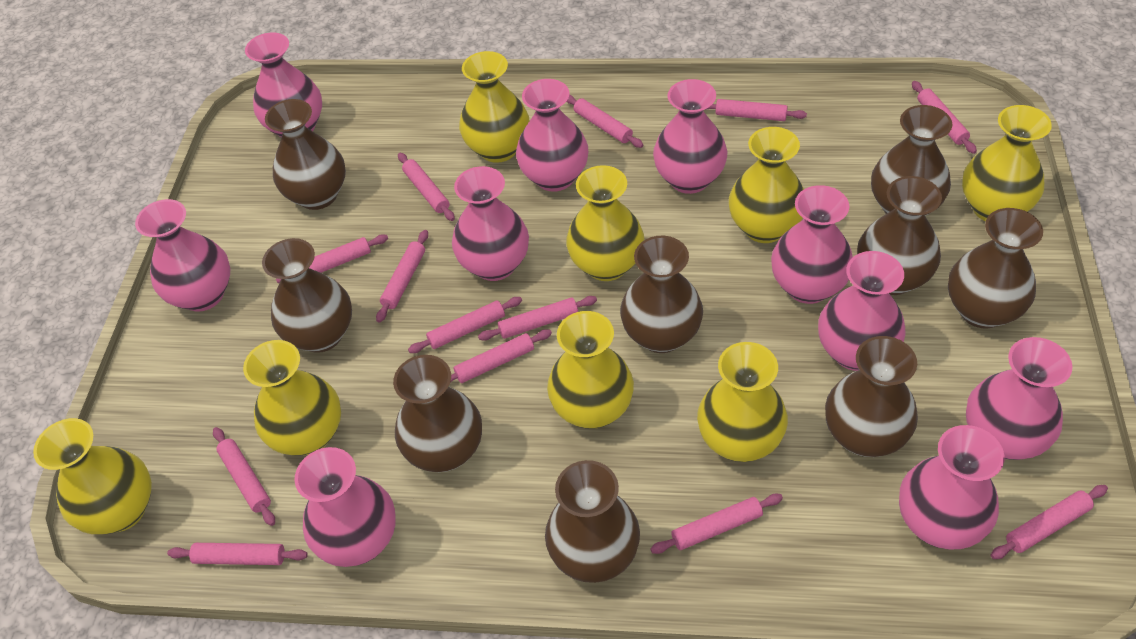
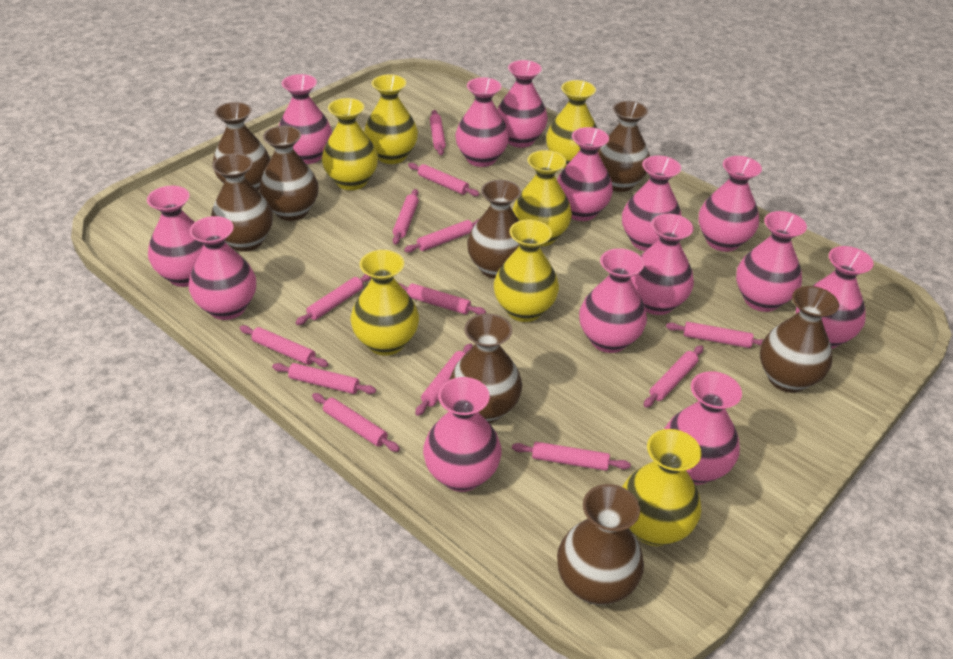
brown vase: [262,238,352,353] [265,99,346,210] [393,355,482,472] [545,460,640,583] [620,236,703,353] [825,336,918,457] [857,176,942,295] [871,105,952,216] [948,208,1043,328] = 9 -> [211,153,273,252] [213,102,270,190] [259,126,319,221] [450,313,522,423] [467,180,521,279] [557,484,644,605] [598,101,650,192] [760,286,839,393] = 8
pink vase: [135,199,230,311] [245,33,322,137] [295,447,396,567] [452,166,529,281] [516,79,588,192] [653,79,728,194] [771,185,853,304] [818,251,906,371] [899,425,1004,549] [966,337,1073,460] = 10 -> [147,186,204,287] [189,216,256,320] [279,74,332,164] [423,377,502,492] [455,77,509,167] [497,60,548,148] [557,127,613,221] [579,248,647,353] [622,155,681,251] [630,214,694,315] [664,371,742,485] [699,156,762,252] [736,211,807,312] [796,246,874,349] = 14
yellow vase: [33,418,152,534] [243,340,341,456] [459,51,529,163] [547,311,634,429] [566,165,644,281] [697,342,788,462] [729,127,804,243] [962,105,1052,221] = 8 -> [322,98,378,190] [350,250,419,356] [364,74,418,164] [494,219,559,322] [512,150,572,246] [546,80,597,168] [622,429,702,546] = 7

